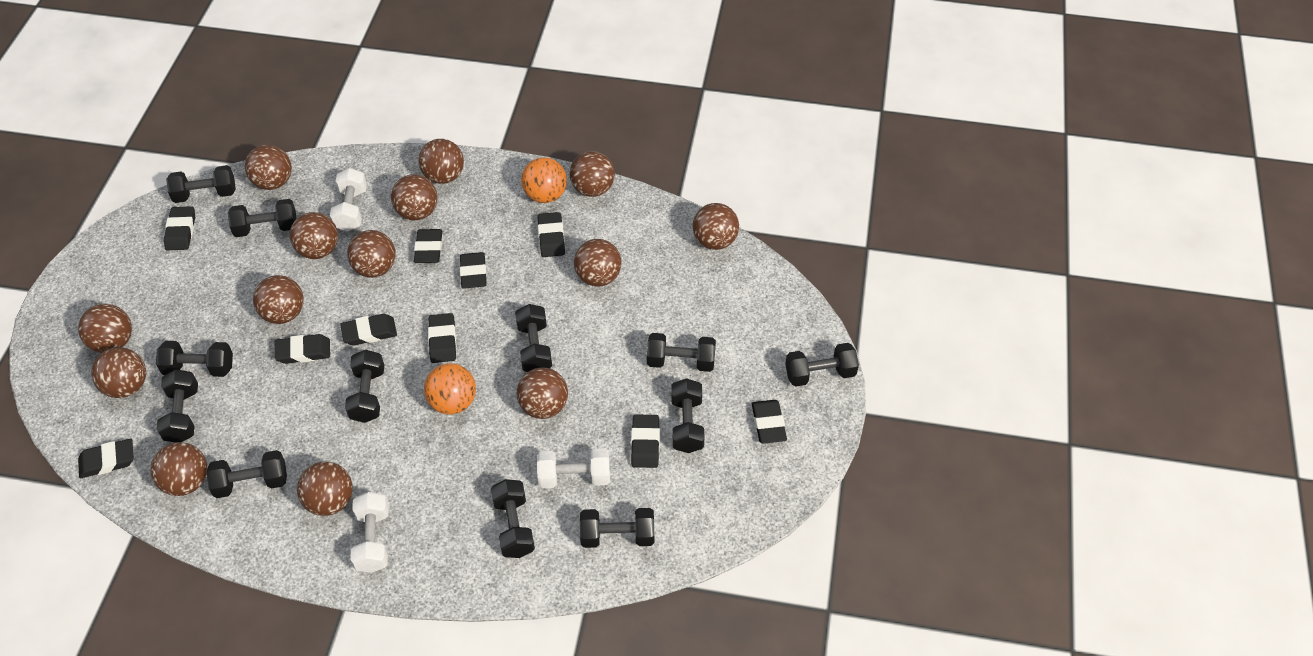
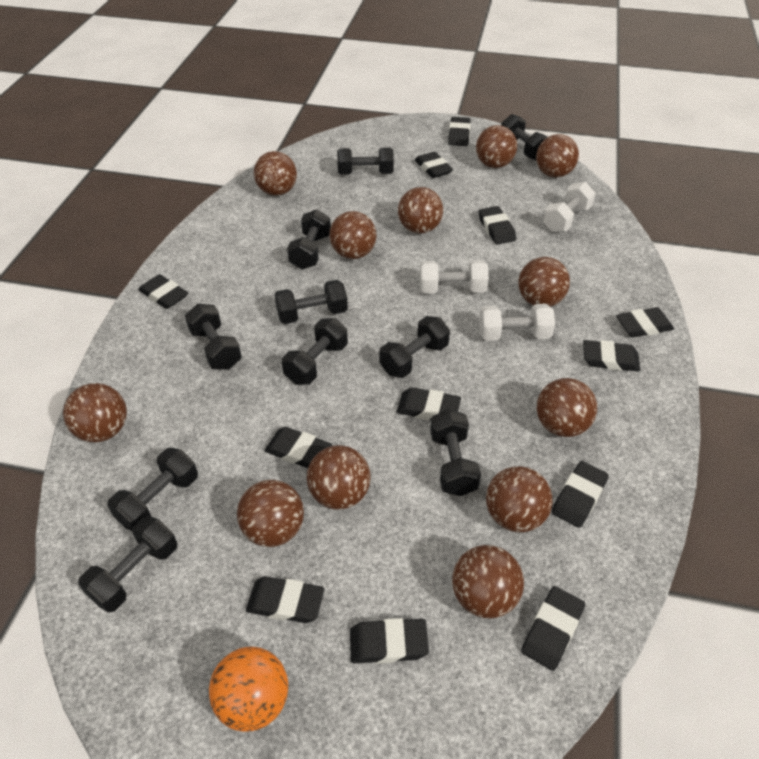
black dumbbell: [156,341,233,377] [157,369,198,443] [166,165,236,203] [206,450,287,498] [228,199,297,237] [345,350,384,423] [491,479,535,558] [515,304,552,372] [580,508,654,548] [647,333,716,372] [671,378,705,453] [785,343,859,387] = 12 -> [78,516,177,613] [107,448,198,531] [185,304,242,369] [274,280,348,324] [282,318,348,385] [287,209,331,269] [337,148,394,175] [379,316,450,378] [430,409,481,496] [501,114,547,160] = 10
black eraser: [78,439,134,478] [164,206,195,250] [274,334,330,364] [340,314,397,346] [414,229,442,263] [428,313,456,363] [460,252,487,289] [538,212,565,257] [631,415,660,468] [752,400,787,444] = 10 -> [138,274,188,309] [246,577,324,623] [264,427,332,468] [350,618,429,664] [397,387,461,420] [415,152,453,178] [448,117,471,146] [479,206,516,245] [521,586,585,671] [552,461,609,528] [583,340,640,372] [616,307,674,338] = 12
brown ball: [78,304,132,353] [91,347,146,398] [150,442,207,496] [245,145,292,190] [253,275,304,324] [289,212,338,259] [297,462,353,516] [347,230,396,278] [391,174,438,220] [418,139,464,184] [517,367,568,419] [569,151,615,197] [574,239,621,287] [692,203,739,250] = 14 -> [63,383,127,442] [237,480,304,547] [254,151,297,196] [307,445,371,509] [329,211,376,259] [398,187,443,234] [452,545,524,618] [476,125,517,168] [486,466,553,532] [518,257,570,307] [536,134,579,178] [537,378,597,437] = 12
orange ball: [424,363,476,414] [521,157,567,203] = 2 -> [209,647,288,732] = 1

